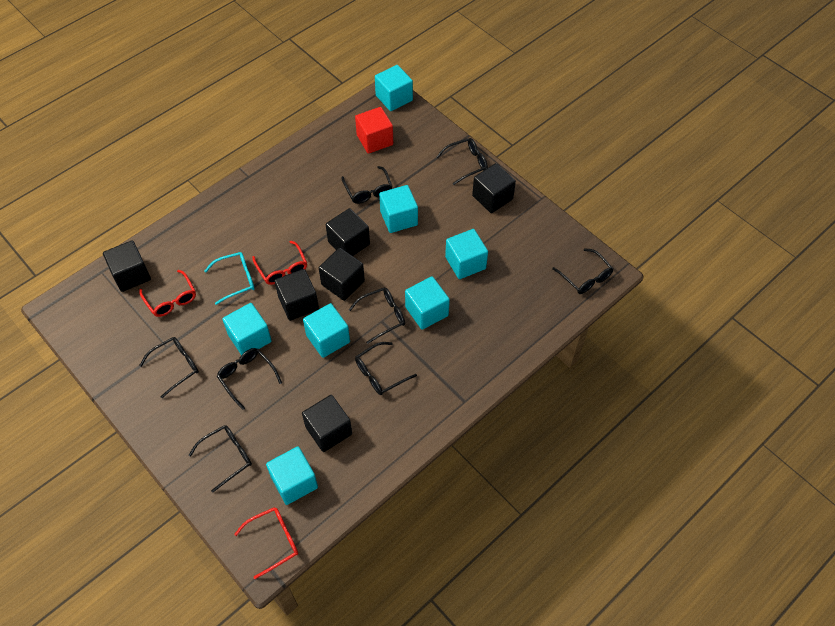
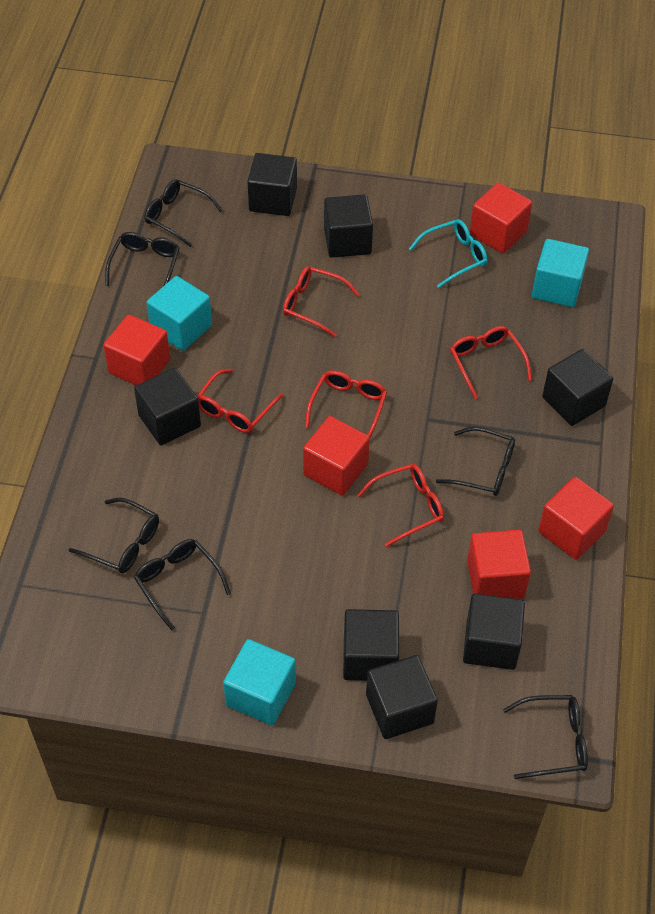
black cube: [103,240,151,292] [274,269,319,321] [302,395,352,452] [319,248,365,301] [326,208,370,256] [472,163,516,213] = 6 -> [134,368,201,445] [247,153,297,216] [324,194,373,258] [343,609,399,681] [366,655,438,739] [463,594,525,670] [542,349,613,426] = 7
black glasses: [139,337,199,398] [189,425,252,492] [217,348,282,410] [342,166,393,204] [348,288,405,344] [355,342,417,395] [436,138,488,185] [552,248,613,294] = 8 -> [69,498,159,573] [105,232,180,286] [134,539,231,631] [145,179,223,247] [436,427,515,496] [503,695,588,779] = 6
red cube: [355,107,393,154] = 1 -> [103,315,170,385] [303,416,370,496] [467,530,531,599] [470,182,532,253] [538,477,614,560] = 5
red glasses: [139,270,196,317] [234,507,298,579] [252,241,307,285] = 3 -> [197,369,283,433] [283,266,360,337] [305,370,387,437] [357,464,444,547] [450,326,532,399] = 5
turquoise cube: [222,303,272,355] [266,446,318,505] [303,303,350,358] [375,65,413,111] [379,185,418,233] [405,276,450,330] [445,229,488,279] = 7 -> [147,276,212,351] [223,639,296,725] [532,239,589,307] = 3

